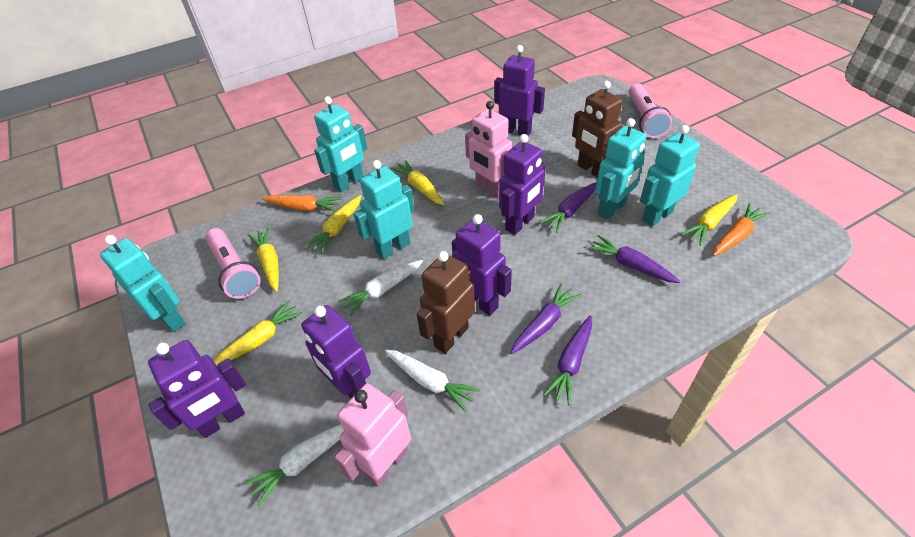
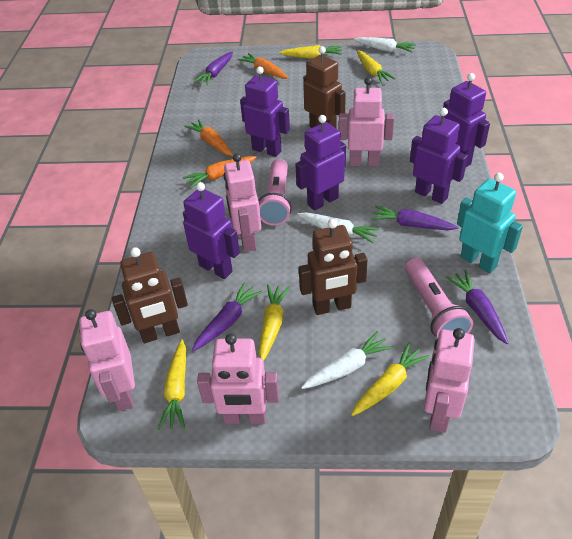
brown robot: [417,251,475,354] [572,81,622,178] = 2 -> [112,247,188,343] [299,219,367,315] [303,46,346,128] = 3
orange carrot: [262,195,342,212] [713,203,770,256] = 2 -> [183,156,257,188] [184,119,233,156] [238,53,288,79] = 3
pink robot: [334,383,411,487] [465,101,512,198] = 2 -> [79,309,135,411] [197,334,279,424] [224,153,261,252] [339,77,394,167] [424,328,475,433] = 5
turquoise robot: [100,235,185,332] [314,96,368,192] [353,160,415,259] [595,118,646,220] [640,125,700,227] = 5 -> [457,173,523,273] = 1

